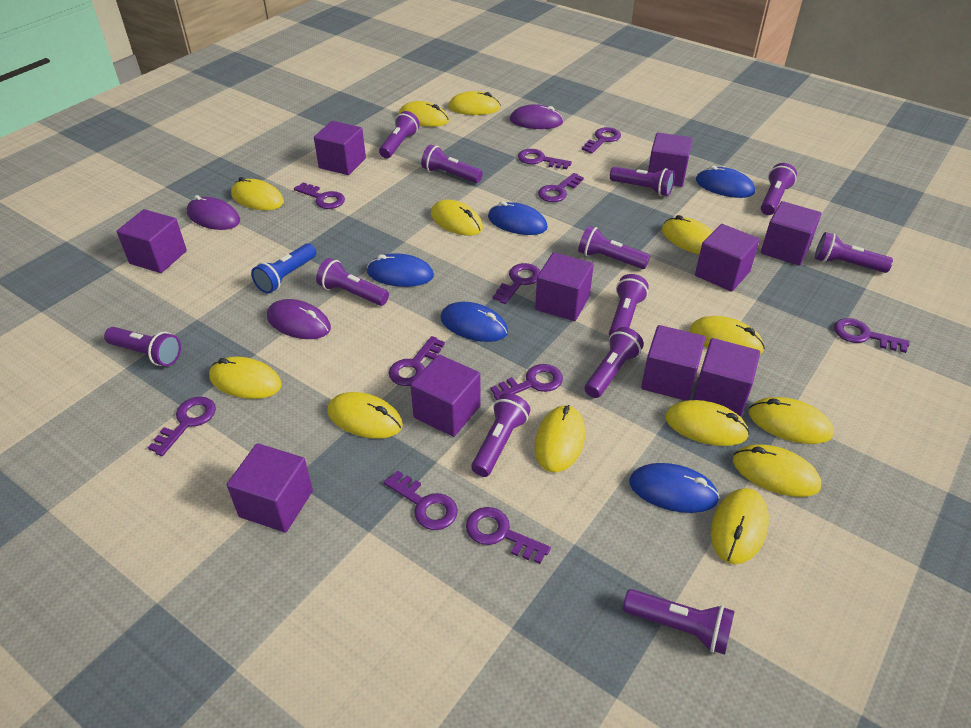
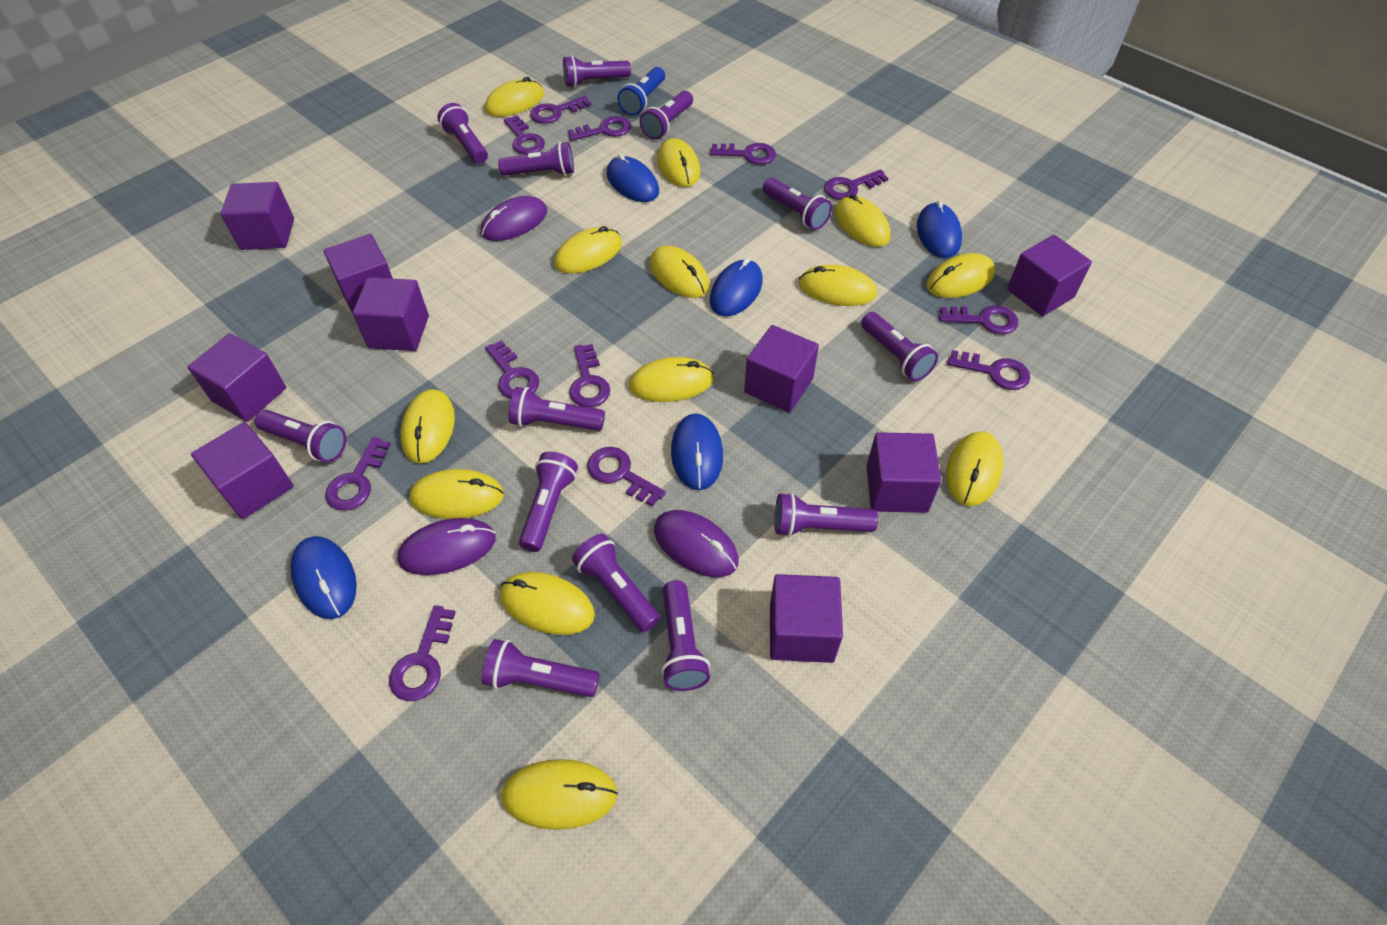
purple cube: [117,209,187,273] [227,443,313,533] [314,121,366,175] [410,354,481,437] [535,252,594,321] [641,325,706,401] [648,133,693,187] [693,338,760,416] [695,224,760,292] [761,201,821,265] = 10 -> [188,333,286,422] [191,422,294,519] [221,182,294,250] [324,234,393,314] [353,277,429,351] [744,325,819,412] [770,574,843,663] [866,432,941,513] [1007,235,1092,316] = 9
purple flashlight: [104,327,181,366] [316,258,389,306] [379,111,420,159] [421,145,483,183] [471,393,530,477] [578,226,650,269] [585,327,644,398] [609,274,649,337] [610,167,675,196] [623,589,735,655] [761,163,797,215] [815,232,893,273] = 12 -> [254,410,346,463] [437,103,488,164] [482,639,600,697] [498,142,574,176] [509,387,605,431] [519,452,578,552] [563,55,631,87] [572,534,660,632] [640,91,693,140] [661,580,710,691] [763,178,832,230] [774,493,878,537] [861,312,938,381] = 13
purple key: [148,397,216,456] [294,182,345,209] [384,471,458,530] [389,336,445,386] [466,507,551,564] [491,364,563,400] [493,263,540,304] [518,149,572,169] [538,173,584,202] [582,127,621,154] [834,318,910,353] = 11 -> [325,437,391,511] [389,605,456,701] [485,340,539,399] [504,115,545,155] [530,96,591,124] [567,116,631,141] [569,344,610,407] [587,447,666,506] [710,143,776,165] [824,169,888,200] [939,305,1018,334] [947,350,1030,390] = 12

